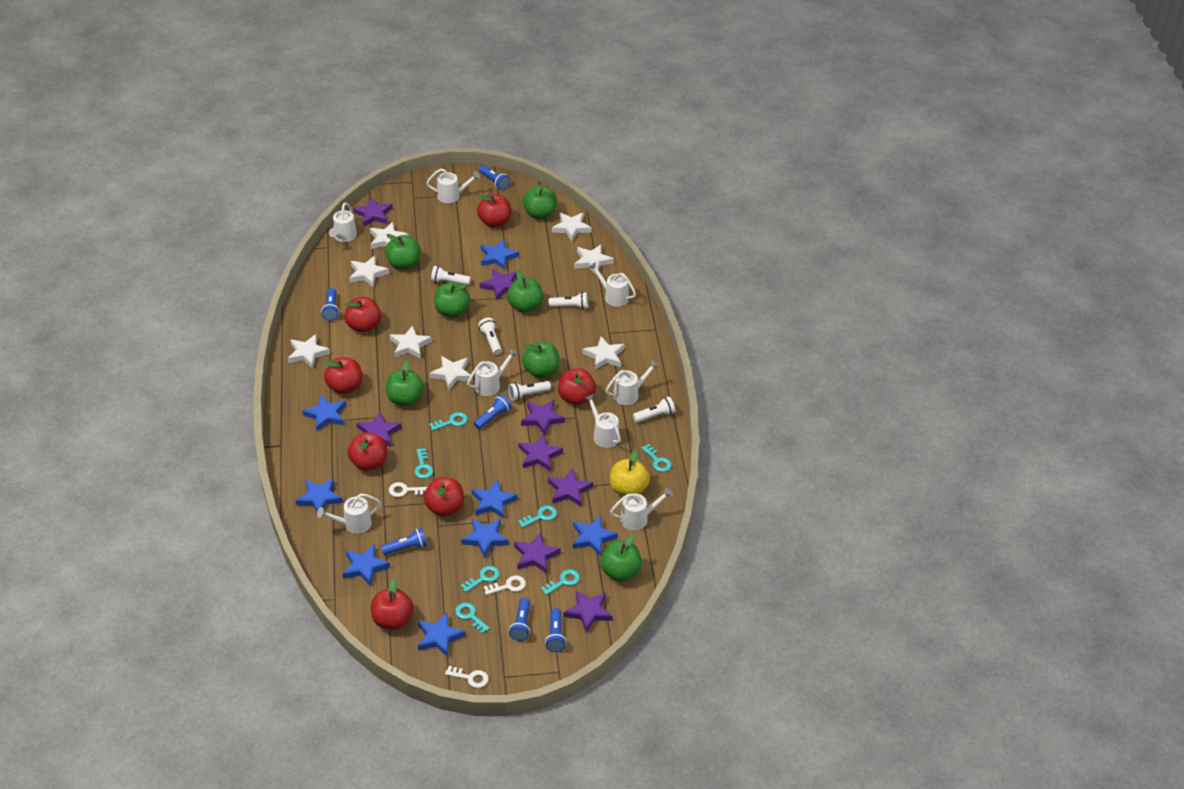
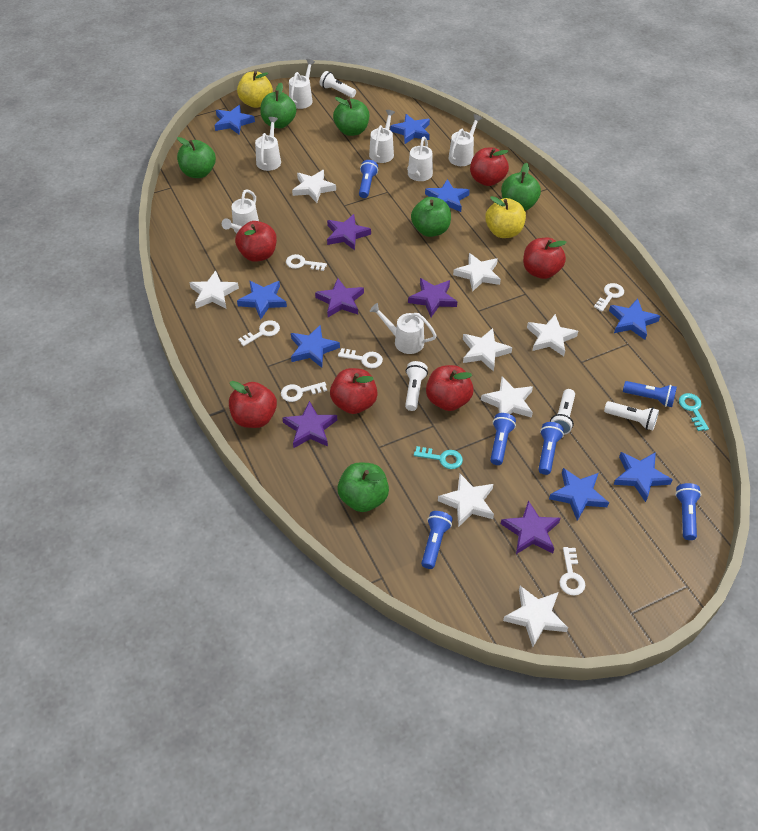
green apple: [385,234,421,270] [386,360,424,406] [434,282,470,318] [507,270,543,313] [522,342,560,378] [523,186,557,219] [600,534,642,581] = 7 -> [177,137,216,178] [260,83,296,128] [333,97,369,136] [337,462,389,512] [411,197,451,237] [501,163,541,211] = 6
purple star: [353,197,393,227] [356,412,401,447] [479,268,517,300] [514,532,561,574] [519,434,563,471] [521,400,565,436] [548,468,593,506] [564,590,613,633] = 8 -> [282,401,337,448] [315,278,364,317] [327,214,371,250] [408,278,457,317] [501,500,561,554] = 5
red apple: [324,357,362,394] [344,297,381,333] [347,432,387,471] [371,579,414,630] [424,477,464,517] [477,194,511,228] [558,368,596,405] = 7 -> [229,381,277,428] [235,221,277,262] [330,368,378,414] [426,365,474,411] [470,148,509,186] [523,238,567,279] = 6
turquoise key: [414,448,433,479] [429,412,468,431] [455,603,490,634] [461,566,500,592] [518,505,557,528] [541,569,580,595] [641,444,672,472] = 7 -> [414,446,463,469] [679,393,709,431] = 2
white flashlight: [431,266,471,285] [478,318,502,355] [509,381,551,401] [549,292,588,309] [633,396,675,423] = 5 -> [320,71,356,98] [405,361,428,411] [550,389,575,435] [604,401,659,431] = 4
white key: [389,482,427,497] [445,666,489,688] [484,575,526,595] = 3 -> [238,320,280,346] [281,382,327,402] [286,254,327,271] [338,348,383,368] [559,547,585,596] [594,283,624,312] = 6
white watering can: [317,493,381,534] [329,203,357,242] [426,169,480,203] [467,349,518,396] [585,394,621,448] [589,262,636,307] [605,360,659,405] [610,487,673,531] = 8 -> [222,189,259,233] [255,117,281,171] [289,59,315,109] [369,110,395,163] [370,303,437,354] [407,137,433,181] [449,114,482,166] = 7
yellow apple: [610,450,650,496] = 1 -> [237,71,273,108] [485,196,526,238] = 2

